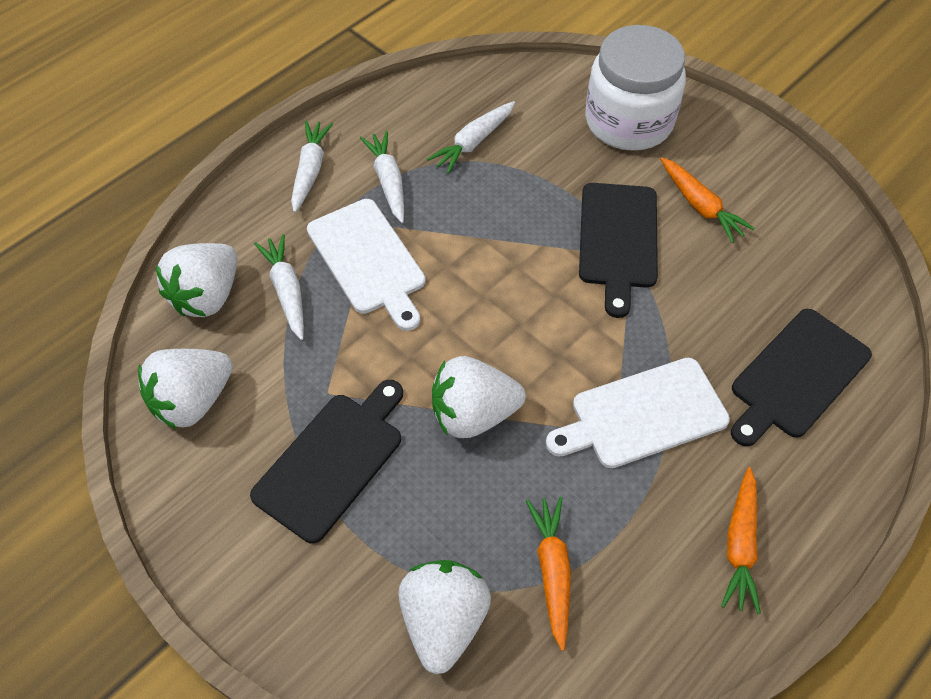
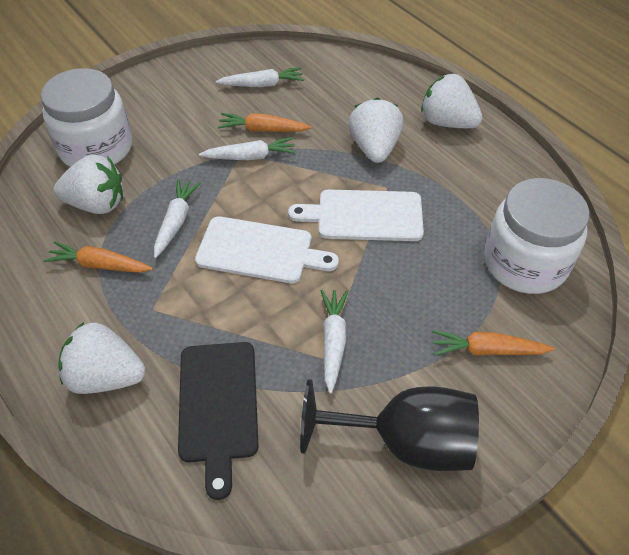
black cutting board: [250,380,403,544] [579,183,658,318] [731,309,872,447] = 3 -> [178,342,259,500] = 1
black goblet: none = 0 -> [300,379,479,471] = 1
white jar: [585,25,686,151] = 1 -> [41,68,132,167] [484,178,590,294] = 2

